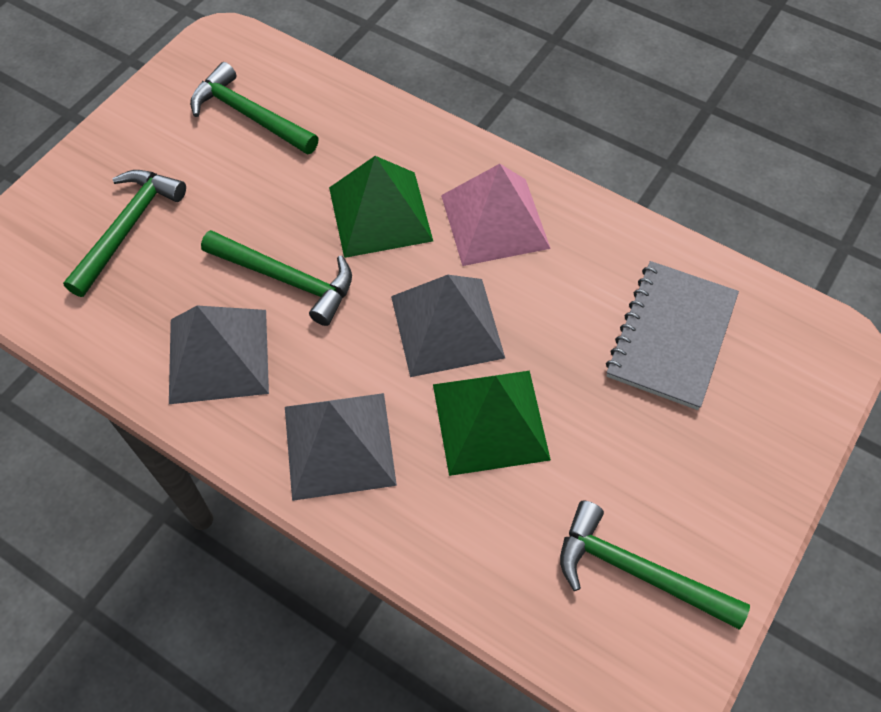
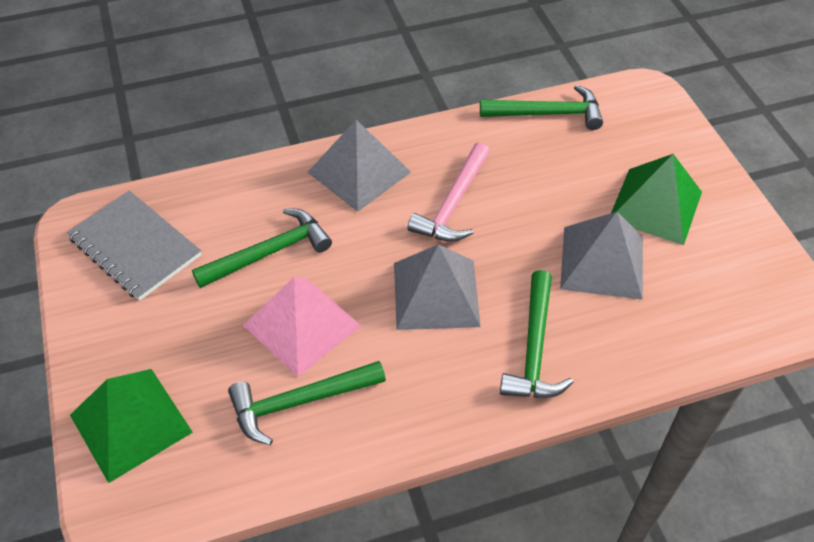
pink hammer: none = 0 -> [408,142,490,242] = 1

